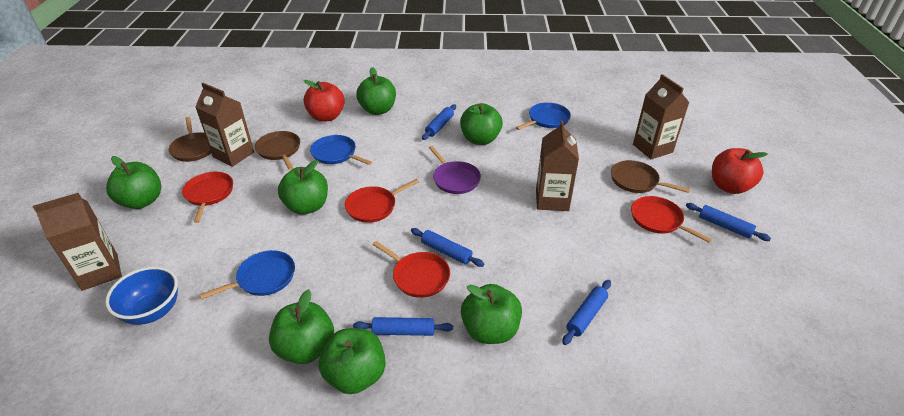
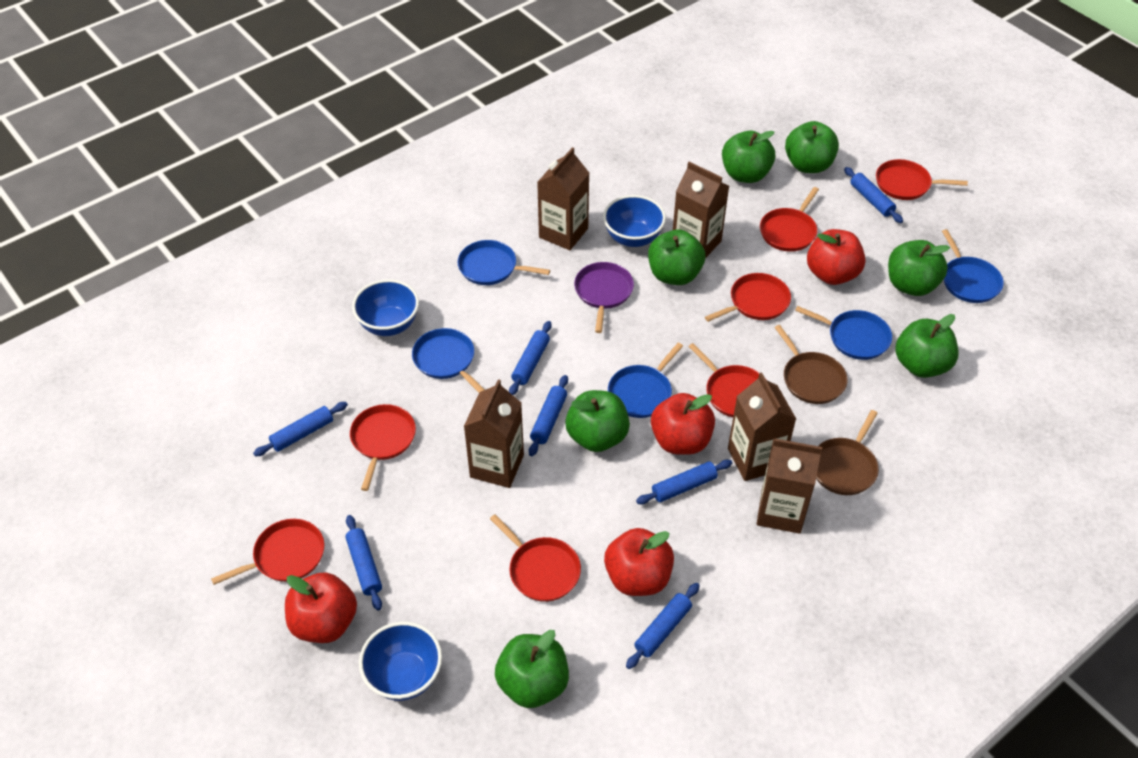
blue bowl: [105,266,178,325] = 1 -> [352,279,419,336] [359,622,442,701] [603,195,666,247] = 3
blue pan: [200,250,295,300] [310,135,372,165] [516,102,571,130] = 3 -> [412,328,485,392] [458,240,550,285] [608,343,683,418] [795,306,892,360] [942,229,1004,303] = 5
blue rolling pin: [353,317,453,336] [411,228,484,267] [422,105,456,140] [562,280,611,345] [686,203,771,241] = 5 -> [253,402,348,456] [345,515,382,611] [509,321,552,395] [529,375,568,456] [626,583,700,669] [636,460,732,504] [844,167,903,223] = 7
brown carton: [33,193,122,291] [195,83,254,167] [536,120,579,211] [633,74,689,159] = 4 -> [464,379,524,488] [537,147,589,250] [673,162,729,258] [728,373,796,481] [757,438,822,534] = 5
brown pan: [169,117,211,162] [255,131,300,170] [611,160,690,193] = 3 -> [774,325,848,404] [816,410,879,495] = 2
red apple: [304,80,345,122] [712,148,768,194] = 2 -> [285,572,357,643] [604,528,674,596] [651,393,715,455] [807,229,866,285] = 4
red pan: [182,172,233,223] [345,179,419,223] [373,241,450,298] [631,196,712,243] = 4 -> [211,519,324,585] [350,404,416,491] [490,514,581,602] [688,343,759,417] [705,273,791,322] [760,187,819,252] [876,159,968,200] = 7

